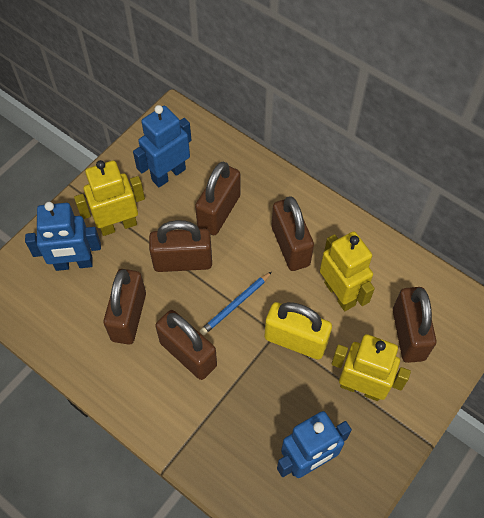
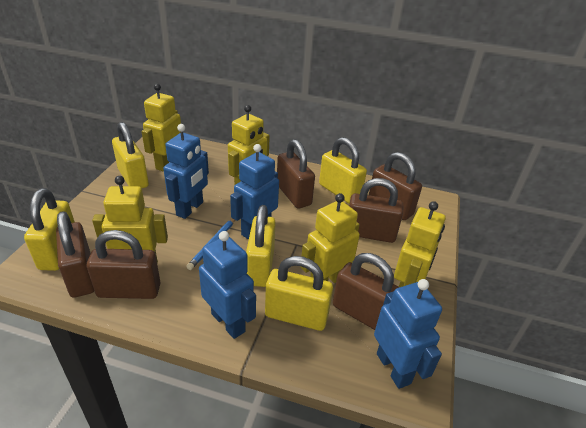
blue robot: [25,202,101,271] [133,105,191,187] [277,411,352,478] = 3 -> [163,124,209,219] [199,231,256,339] [230,144,279,240] [374,279,442,389] = 4
yellow padlock: [264,302,332,360] = 1 -> [24,188,75,271] [112,122,149,188] [246,205,276,287] [265,256,333,331] [319,137,367,204] = 5
yellow robot: [74,160,145,236] [320,231,375,311] [331,334,411,401] = 3 -> [92,176,168,263] [142,84,181,172] [228,105,270,186] [300,193,360,283] [394,201,446,287] = 5

